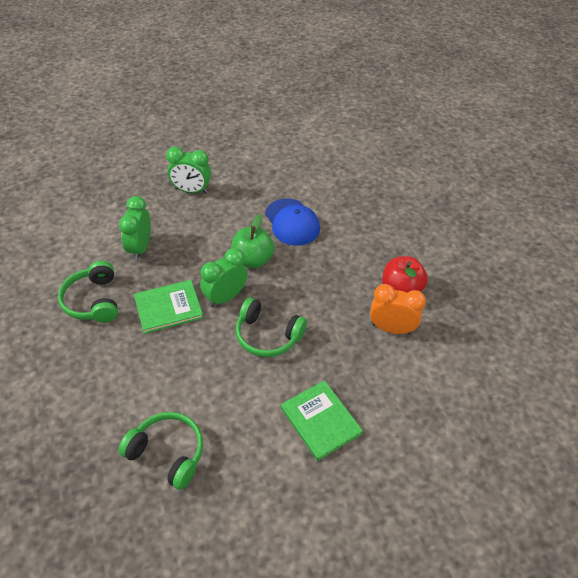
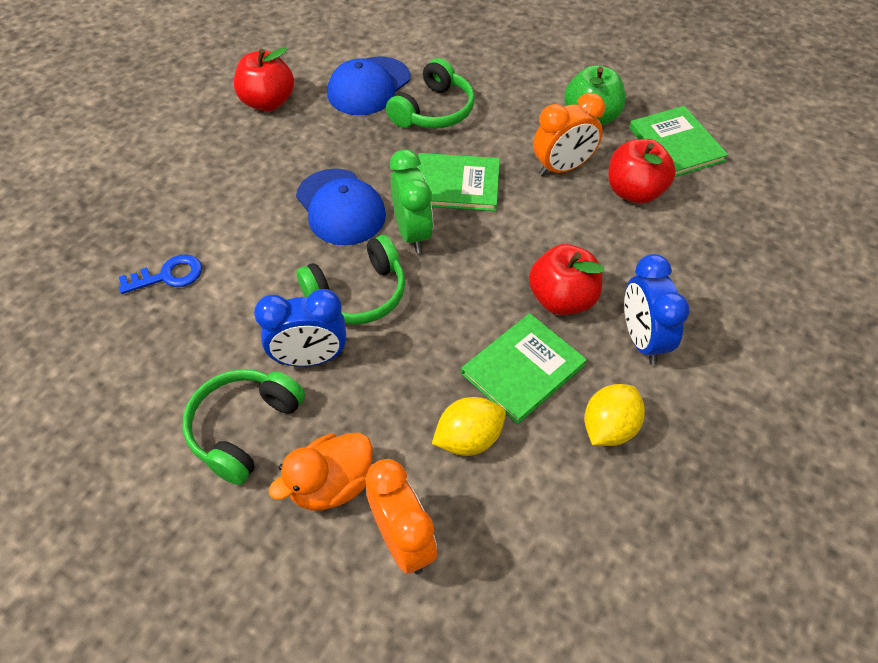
blue cap: [265,199,320,246] = 1 -> [296,169,386,245] [327,57,410,115] = 2
blue clock: none = 0 -> [254,289,346,367] [624,254,689,365] = 2
blue key: none = 0 -> [119,254,202,294] = 1
green book: [134,280,203,334] [281,380,363,461] = 2 -> [417,153,500,211] [461,313,587,424] [629,106,728,177] = 3
green clock: [119,196,151,261] [166,147,211,194] [200,248,248,307] = 3 -> [390,149,433,253] = 1
orange clock: [370,284,426,334] = 1 -> [365,459,437,574] [533,93,605,176] = 2
orange duck: none = 0 -> [268,433,373,511] = 1
red apple: [382,256,428,293] = 1 -> [234,47,294,111] [529,244,604,315] [608,139,676,204] = 3
yellow lemon: none = 0 -> [432,397,506,456] [584,384,645,446] = 2

